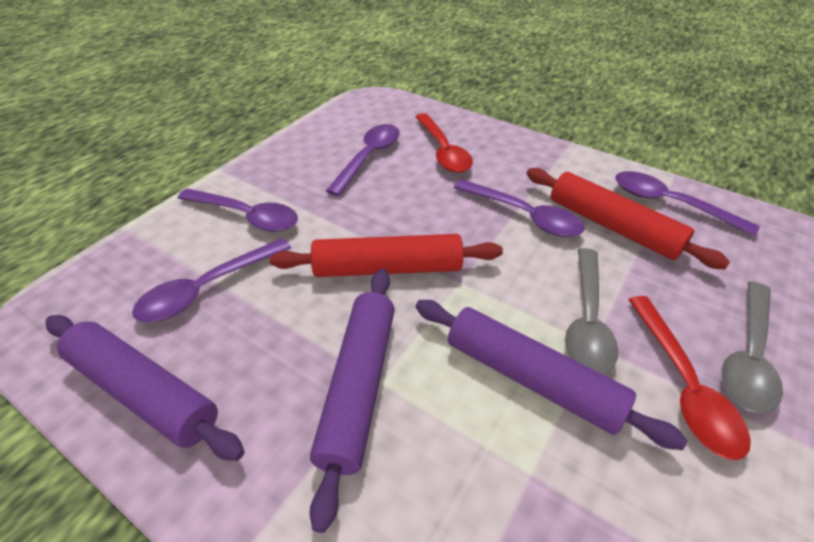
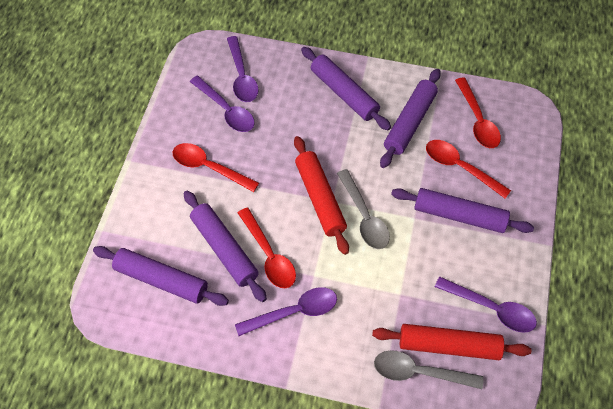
purple rolling pin: [46,315,245,461] [310,269,395,533] [415,300,687,450] = 3 -> [93,246,229,306] [184,191,267,302] [301,47,391,130] [380,69,441,168] [391,188,534,233] = 5
purple spoon: [132,238,291,322] [178,188,298,232] [326,124,400,196] [454,179,585,237] [615,171,759,236] = 5 -> [190,76,255,132] [227,36,259,102] [235,287,337,336] [435,277,537,333] = 4
red spoon: [416,113,473,173] [628,296,751,460] = 2 -> [173,143,259,192] [238,207,296,288] [426,140,511,198] [455,77,501,148] = 4

